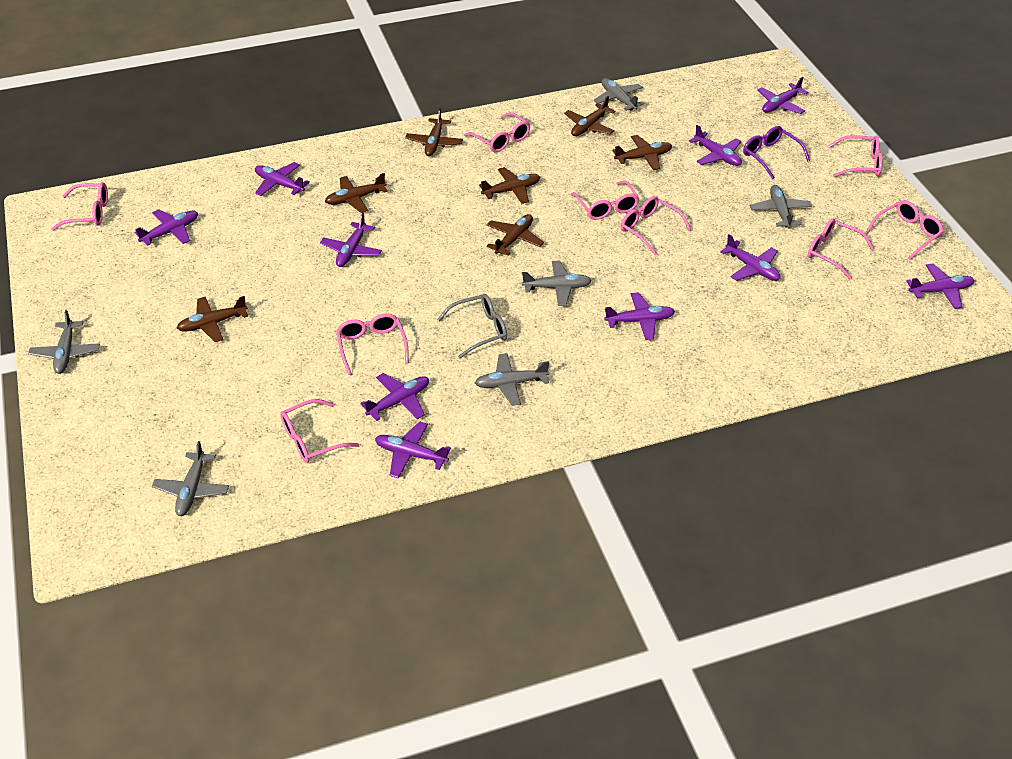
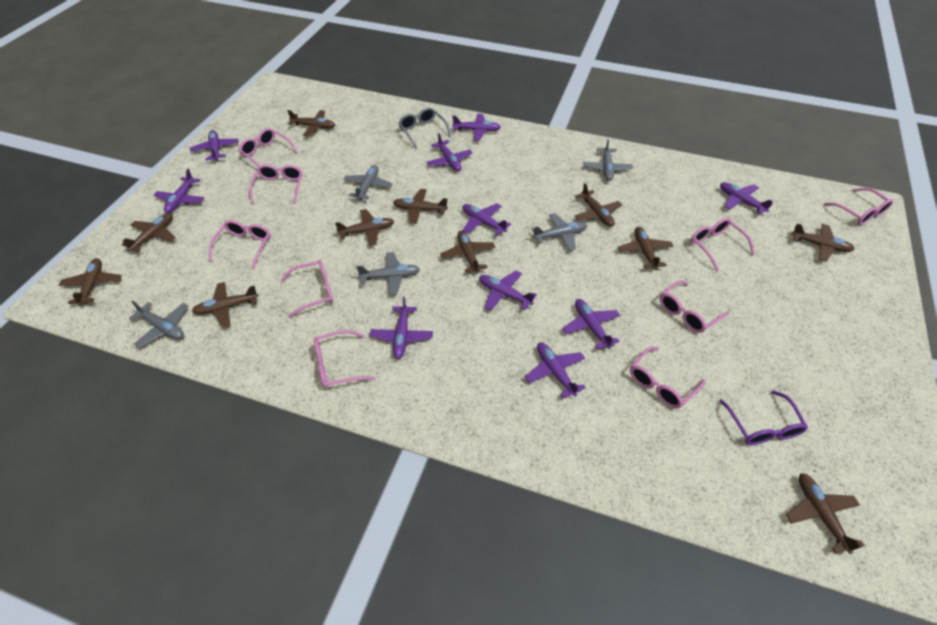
brown plane: [177,296,248,342] [325,173,388,213] [405,108,463,156] [479,167,540,204] [487,214,544,255] [564,96,616,136] [612,135,672,170] = 7 -> [59,258,122,306] [122,213,175,252] [192,282,259,328] [287,110,335,137] [335,209,394,246] [393,189,448,224] [440,231,496,273] [574,183,622,227] [618,227,674,270] [786,473,864,554] [791,223,855,262] = 11
grey plane: [28,310,100,374] [152,441,229,516] [475,353,549,406] [522,261,592,306] [593,78,644,111] [750,185,812,229] = 6 -> [129,300,188,348] [343,165,393,200] [356,252,420,295] [532,213,587,251] [583,139,633,181] = 5

